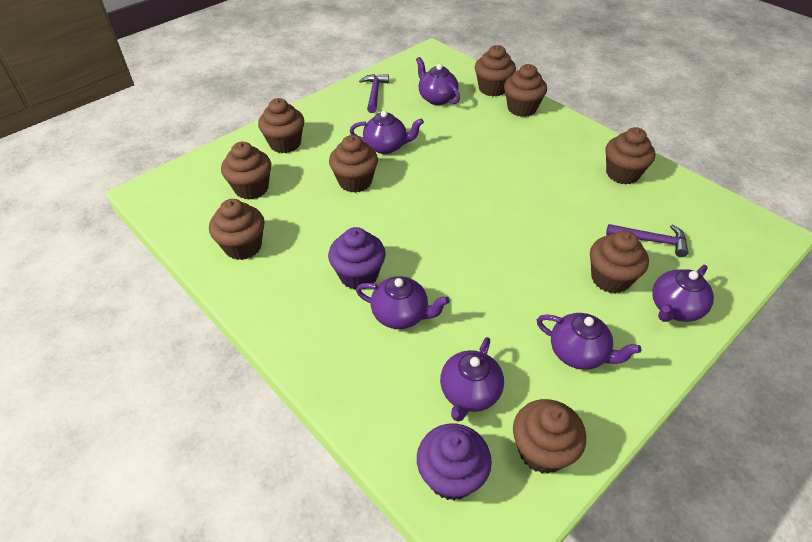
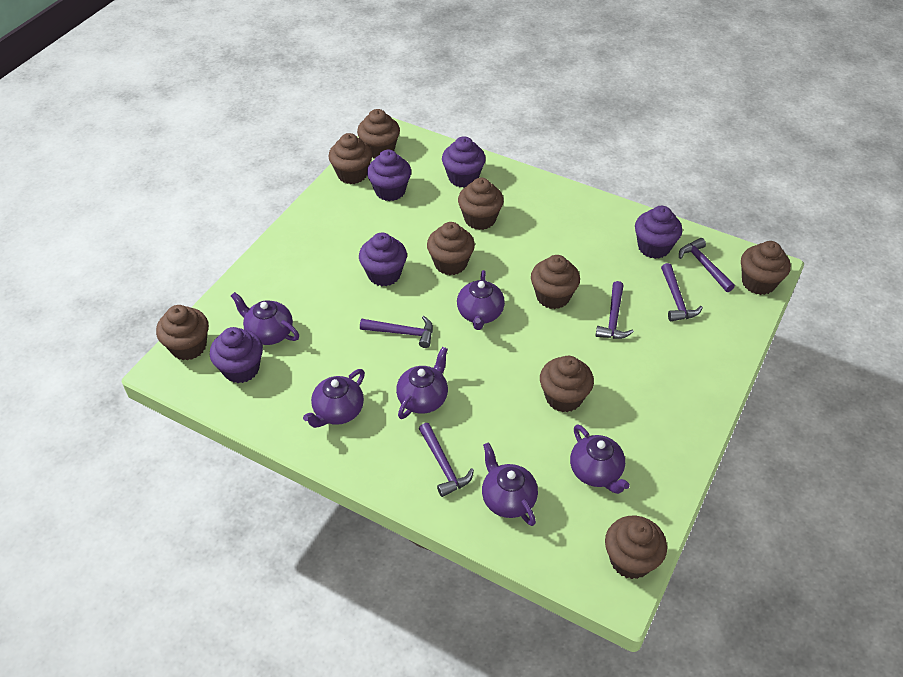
purple cupcake: [328,227,386,290] [417,424,492,500] = 2 -> [210,327,263,383] [359,233,407,286] [367,150,411,201] [442,136,486,188] [635,206,682,259] = 5
purple hammer: [359,74,389,113] [606,224,689,257] = 2 -> [360,316,433,348] [419,423,474,497] [595,281,634,339] [661,263,703,321] [679,238,735,292] = 5

